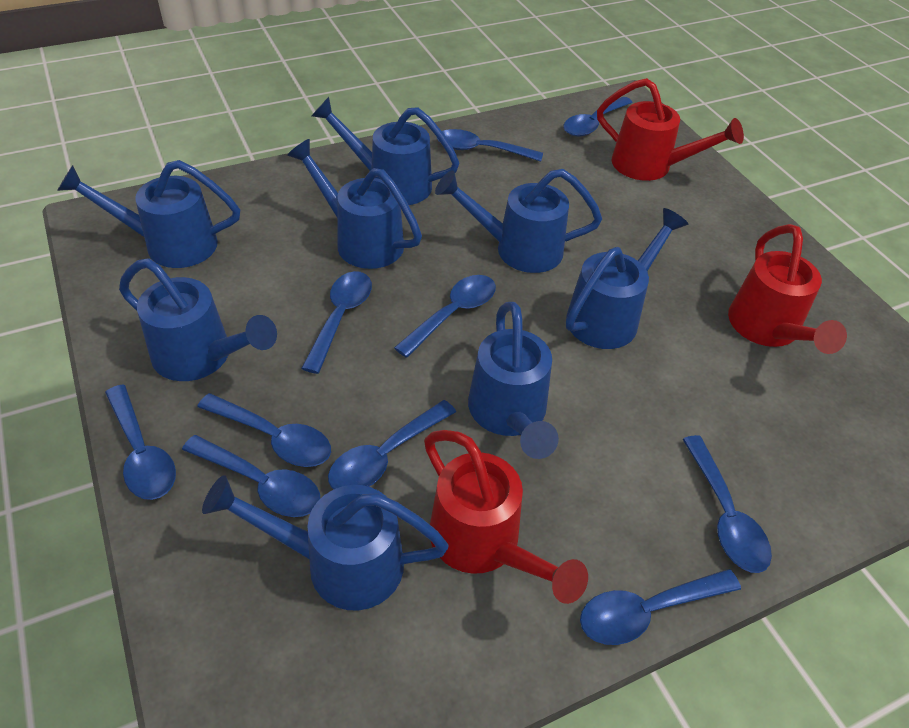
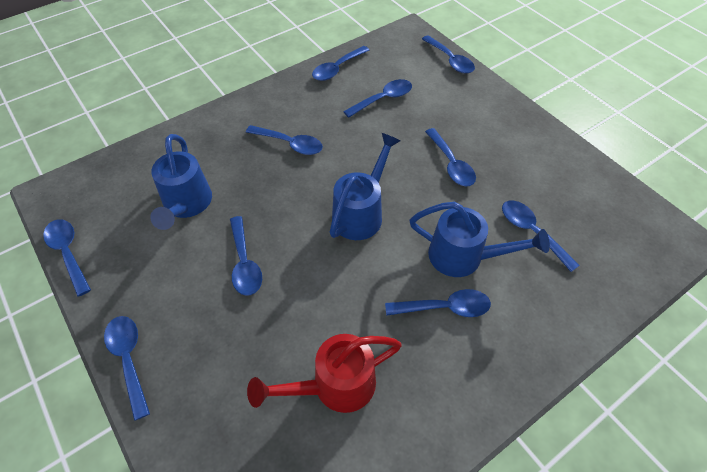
blue watering can: [57,160,240,268] [119,258,277,381] [202,475,448,610] [287,139,422,269] [312,97,459,205] [435,169,602,273] [468,302,559,459] [566,208,689,349] = 8 -> [150,134,212,230] [330,133,401,240] [409,202,550,277] = 3
red watering can: [424,430,588,604] [597,78,744,181] [728,224,847,354] = 3 -> [247,334,402,413] = 1

